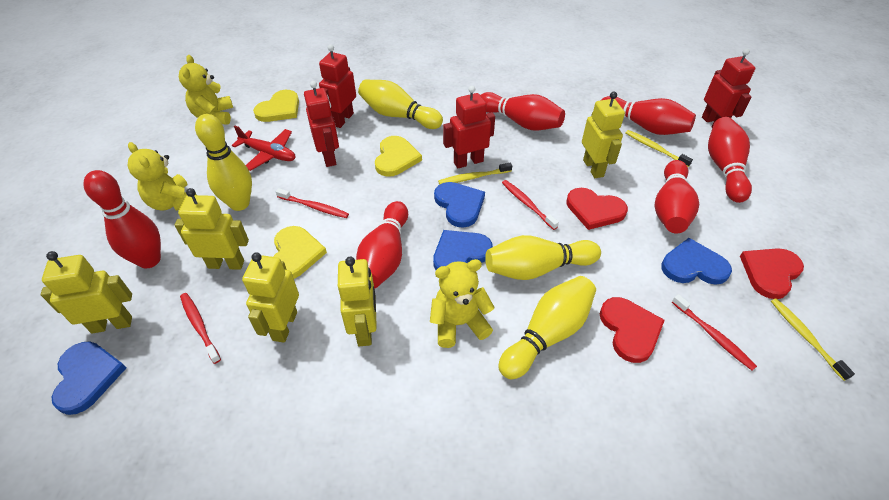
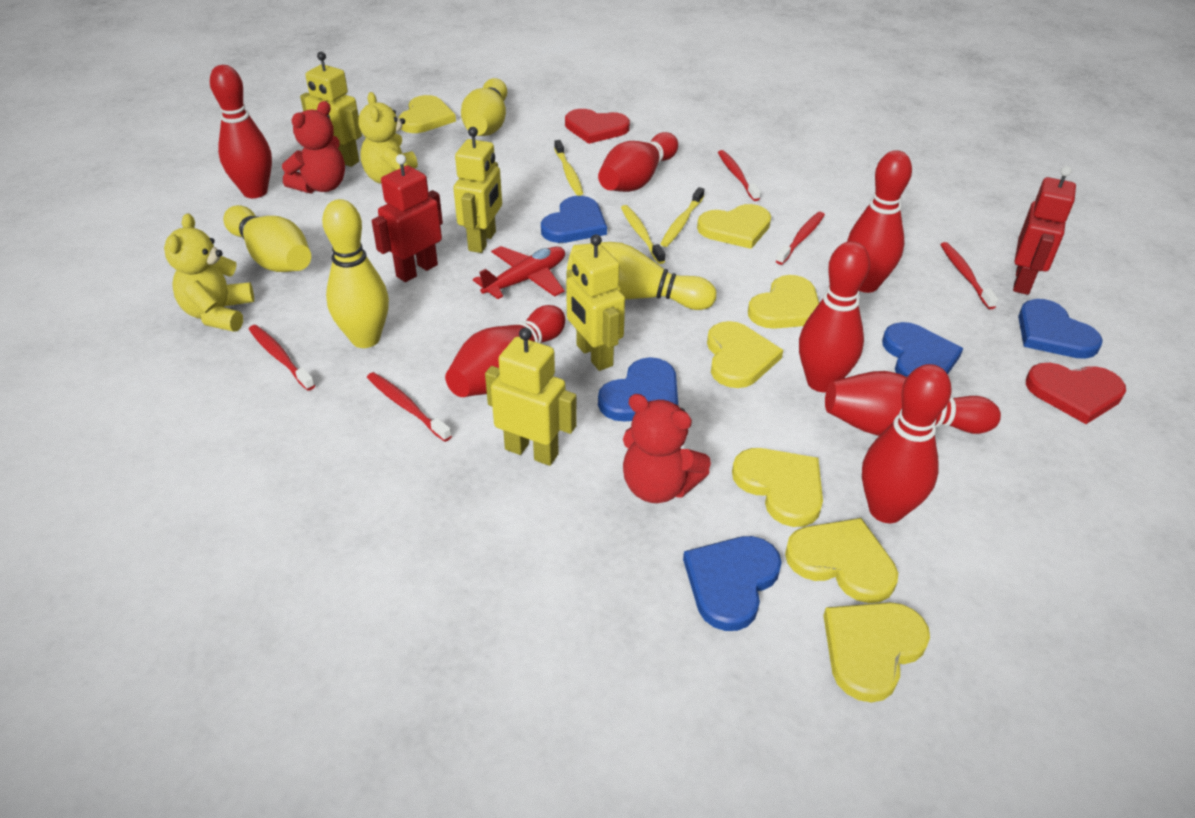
blue heart: [52,341,126,415] [433,230,493,270] [434,182,485,228] [661,238,732,285] = 4 -> [541,196,607,243] [598,357,678,422] [683,536,782,631] [882,322,963,377] [1018,299,1103,359] = 5
red bowling pin: [84,170,161,268] [356,201,408,289] [480,92,565,131] [601,96,696,135] [654,160,699,233] [708,117,752,203] = 6 -> [210,65,272,198] [445,305,565,397] [598,132,678,192] [799,241,870,392] [825,371,1001,436] [847,150,912,293] [862,364,951,523] = 7
red heart: [566,188,628,230] [600,297,665,363] [740,248,804,299] = 3 -> [565,109,630,144] [1026,363,1126,424] = 2
red robot: [304,81,339,167] [319,44,356,128] [443,85,495,168] [702,49,755,128] = 4 -> [372,154,443,282] [1013,166,1076,295] = 2
red teddy bear: none = 0 -> [282,101,345,194] [623,394,711,503] = 2
red toothbrush: [180,293,221,364] [276,188,349,218] [502,180,559,230] [672,294,757,370] = 4 -> [249,325,315,391] [367,372,452,442] [718,150,761,201] [776,212,825,265] [940,242,998,309] = 5
yellow heart: [253,90,299,122] [273,226,327,279] [375,136,422,177] = 3 -> [398,95,456,133] [697,204,771,249] [707,321,783,388] [732,448,823,527] [748,275,819,329] [785,518,898,603] [823,602,930,703] = 7
yellow robot: [41,251,132,334] [175,188,249,270] [242,252,299,342] [338,257,377,346] [582,92,625,178] = 5 -> [300,52,362,167] [453,127,502,253] [485,328,577,466] [566,234,625,371] = 4
yellow teddy bear: [127,142,196,211] [179,55,233,125] [430,259,495,348] = 3 -> [164,214,254,332] [358,92,419,184] = 2

